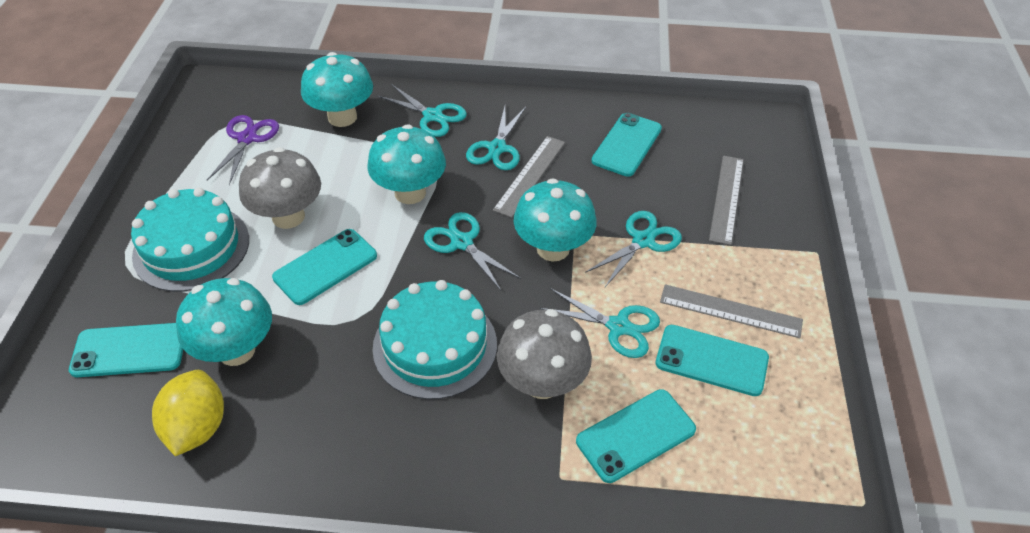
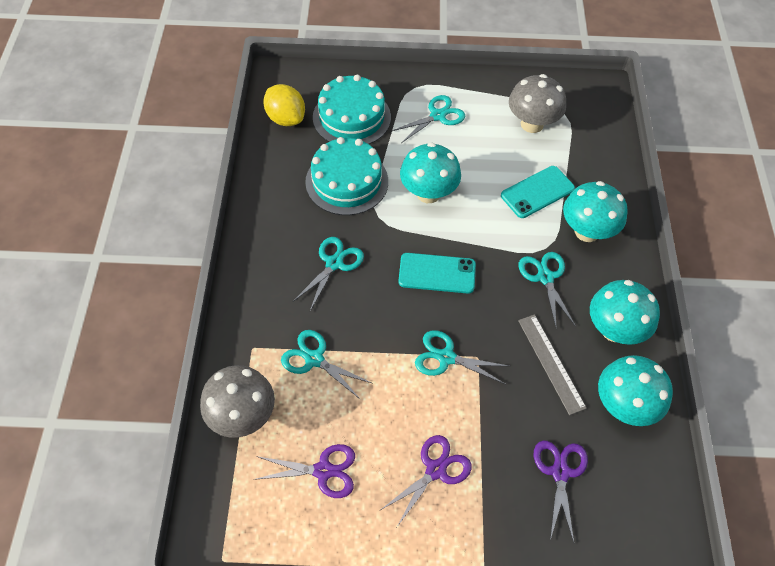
grey ruler: [493,136,565,218] [660,284,803,338] [709,156,744,245] = 3 -> [518,314,587,415] = 1
purple scissors: [207,115,279,185] = 1 -> [253,444,355,498] [381,435,472,527] [534,441,588,542] = 3
turquoise phone: [69,323,183,377] [272,229,377,305] [576,389,696,483] [592,113,662,177] [656,325,769,396] = 5 -> [398,253,476,294] [501,166,575,218] = 2

